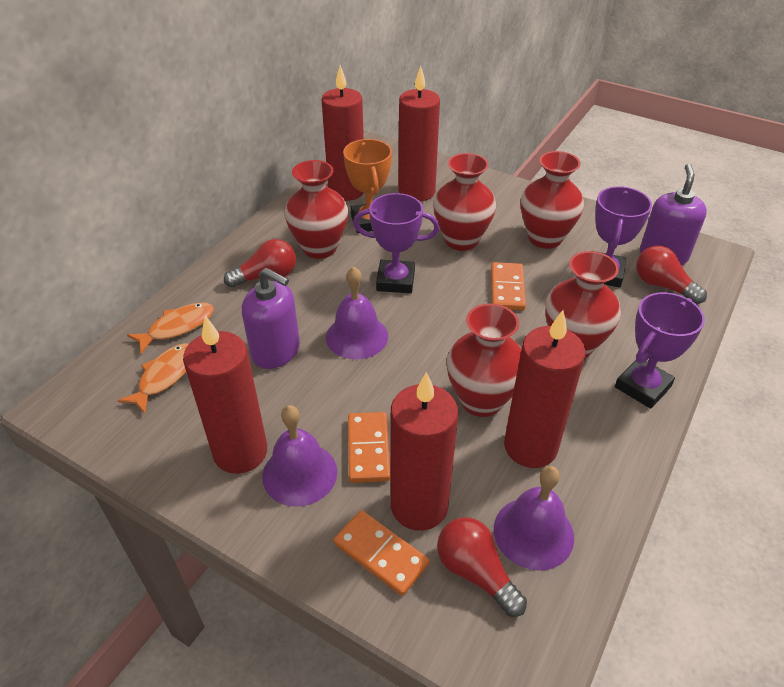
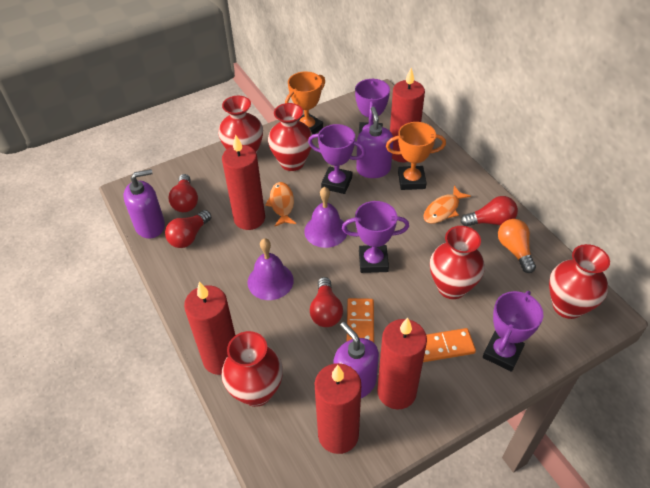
orange domino: [334,510,430,596] [348,412,390,483] [491,262,526,310] = 3 -> [347,298,374,343] [423,328,476,362] = 2
orange light bulb: none = 0 -> [498,219,536,273] = 1
orange trophy: [343,139,392,233] = 1 -> [285,72,325,134] [386,122,446,190] = 2
purple bell: [262,405,337,507] [326,267,388,360] [494,466,574,570] = 3 -> [247,238,294,300] [304,187,348,248] = 2
purple soap dispenser: [242,268,300,369] [640,164,707,265] = 2 -> [123,169,165,239] [333,322,379,398] [356,107,393,178] = 3
purple trophy: [353,193,439,293] [595,186,652,288] [615,292,705,409] = 3 -> [308,124,366,194] [342,201,409,273] [355,78,390,134] [483,291,543,372] = 4
red light bulb: [224,239,296,288] [437,517,527,617] [636,246,707,304] = 3 -> [165,210,211,248] [169,174,198,212] [310,277,343,327] [460,196,518,226] = 4

